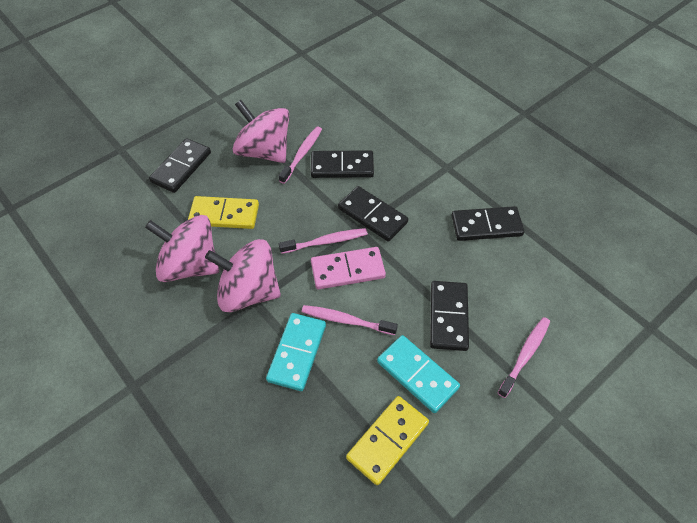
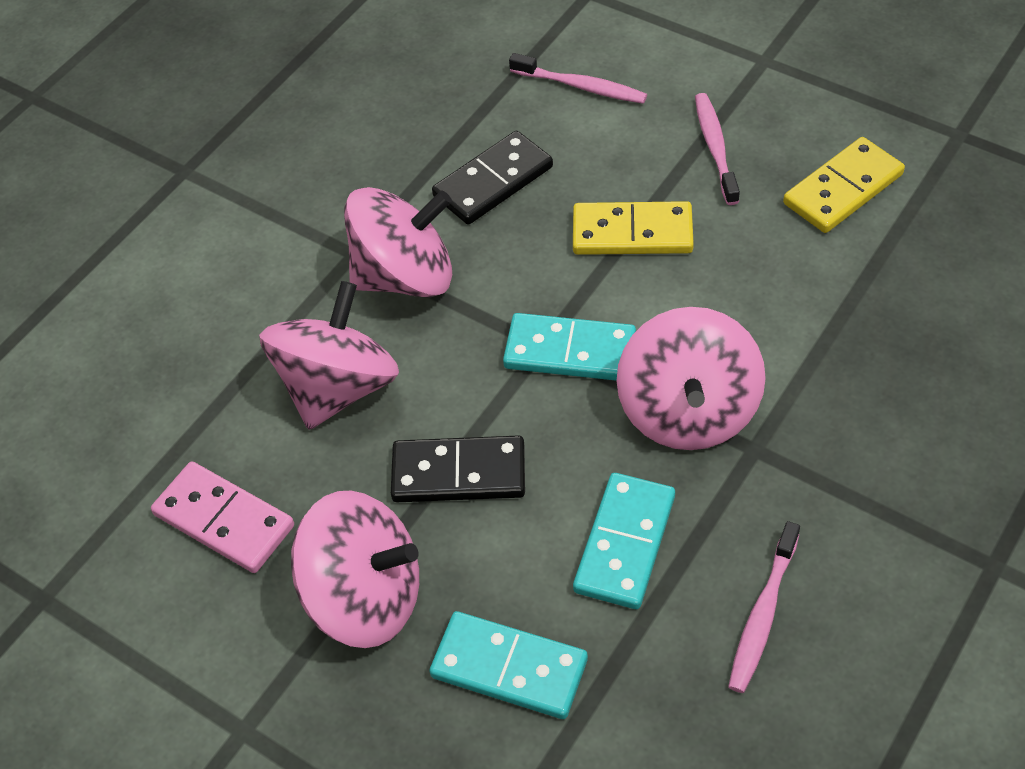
black domino: [149,138,211,193] [311,150,374,178] [338,186,408,242] [430,281,469,351] [451,206,524,241] = 5 -> [391,435,525,502] [432,131,553,224] = 2
pink spinning top: [145,215,219,282] [205,239,281,312] [233,100,289,163] = 3 -> [259,281,399,430] [291,491,419,648] [344,187,452,297] [616,307,766,450] = 4
pink toothbrush: [279,126,322,184] [279,228,368,254] [302,305,398,335] [498,317,550,398] = 4 -> [509,53,647,104] [695,93,740,205] [728,521,800,693] = 3
turquoise domino: [266,313,326,391] [377,335,460,413] = 2 -> [429,611,588,719] [503,313,636,381] [573,473,675,609] = 3

